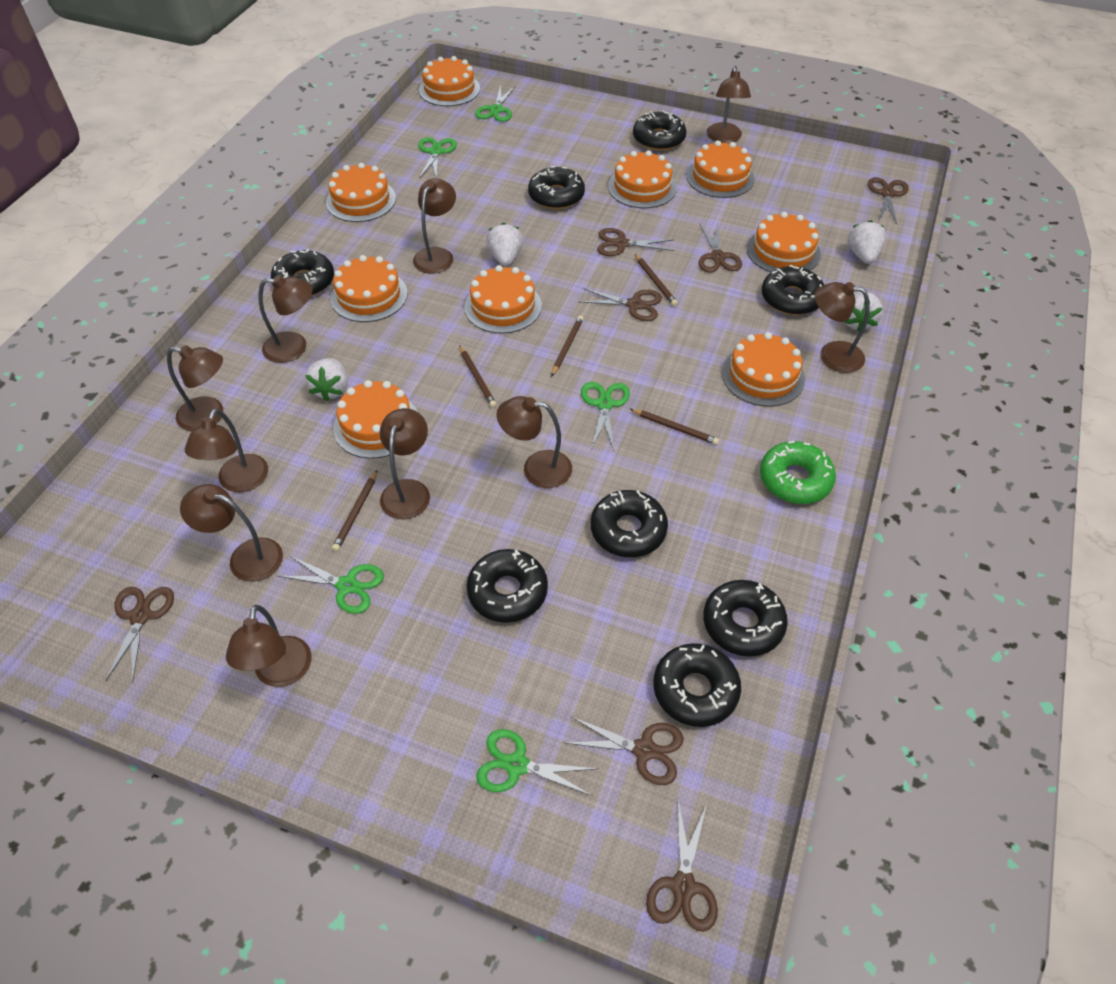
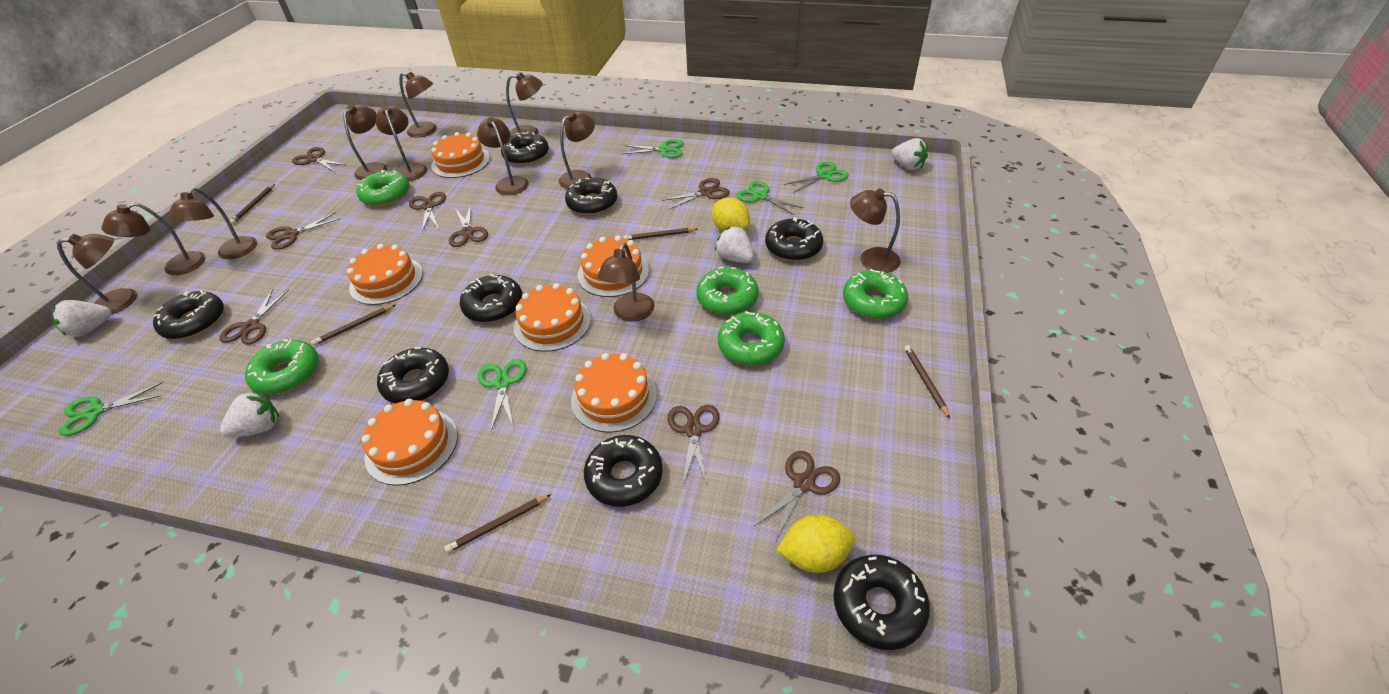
brown lamp: [167,345,223,431] [180,484,283,582] [185,409,268,492] [226,605,312,687] [258,275,313,363] [380,408,430,519] [413,178,456,274] [496,396,572,488] [706,67,751,143] [815,282,870,373] = 10 -> [57,234,137,314] [101,202,205,275] [169,188,257,259] [343,105,387,180] [376,105,427,181] [399,72,437,138] [477,117,529,195] [506,72,543,137] [559,111,595,189] [598,243,655,322] [850,188,901,273] = 11
brown scissors: [105,587,174,682] [566,717,684,785] [578,288,662,321] [597,228,674,256] [646,801,718,932] [699,223,742,273] [868,177,909,224] = 7 -> [219,289,289,345] [266,212,340,250] [292,147,345,171] [409,192,446,232] [449,204,488,247] [661,178,730,210] [668,405,720,486] [753,451,840,542] = 8
green donut: [760,441,836,504] = 1 -> [245,339,319,395] [357,170,410,206] [696,267,759,315] [718,311,785,366] [843,269,908,319] = 5
orange cake: [326,163,396,222] [330,255,408,322] [333,380,418,459] [419,56,480,106] [464,265,542,334] [608,150,677,208] [687,140,755,198] [722,332,805,407] [747,212,821,273] = 9 -> [347,244,423,305] [362,399,458,486] [431,132,490,178] [514,283,591,352] [571,353,657,432] [578,235,649,297] = 6
yellow lemon: none = 0 -> [712,198,750,232] [777,515,855,573] = 2

